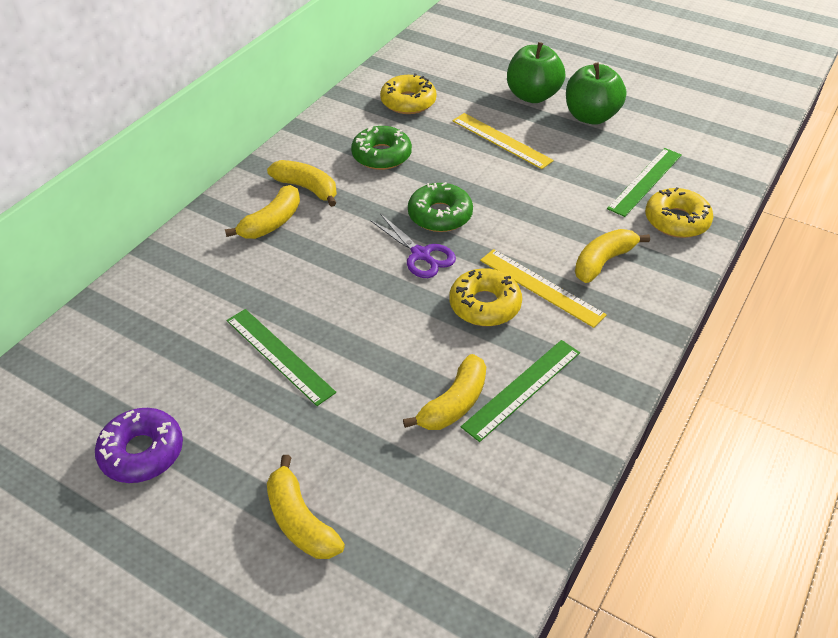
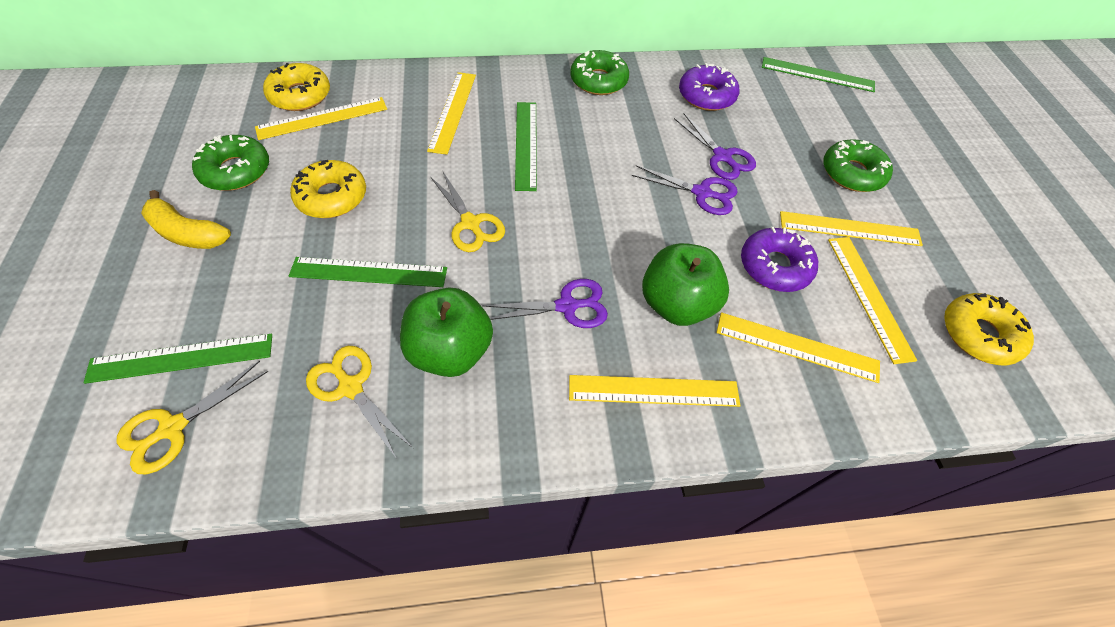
green donut: [351,126,412,170] [408,182,473,232] = 2 -> [192,135,269,191] [570,50,629,95] [823,139,893,192] = 3
green ruler: [226,309,336,406] [461,340,580,442] [607,148,682,217] = 3 -> [83,334,272,384] [289,257,447,287] [515,102,537,191] [762,57,875,92] = 4
purple donut: [95,408,183,483] = 1 -> [679,63,739,111] [741,227,818,292] = 2
purple scissors: [370,214,456,278] = 1 -> [482,279,608,328] [632,165,738,215] [674,114,756,180] = 3
yellow banana: [225,185,300,239] [267,160,337,207] [267,455,345,559] [403,354,486,430] [575,229,650,283] = 5 -> [141,190,231,249] = 1
yellow ruler: [452,113,554,169] [480,249,607,328] = 2 -> [255,97,387,140] [427,72,476,155] [569,375,740,407] [716,312,880,383] [780,211,923,246] [828,237,917,364] = 6
yellow scissors: none = 0 -> [117,361,268,474] [306,346,413,459] [431,172,505,252] = 3

